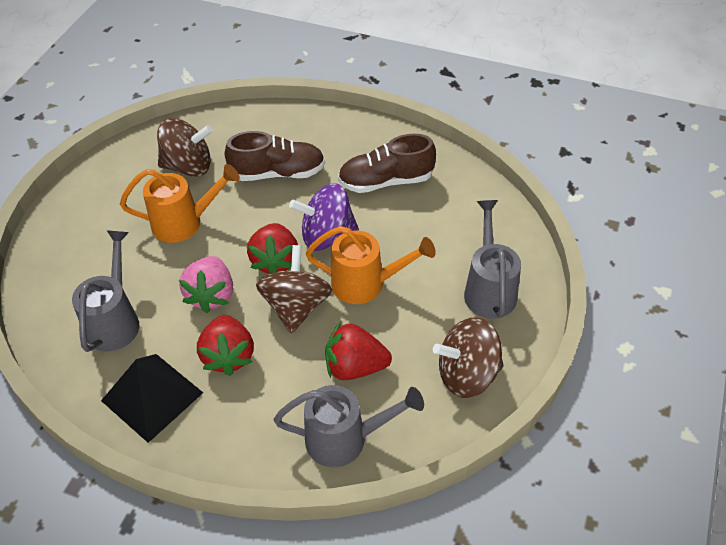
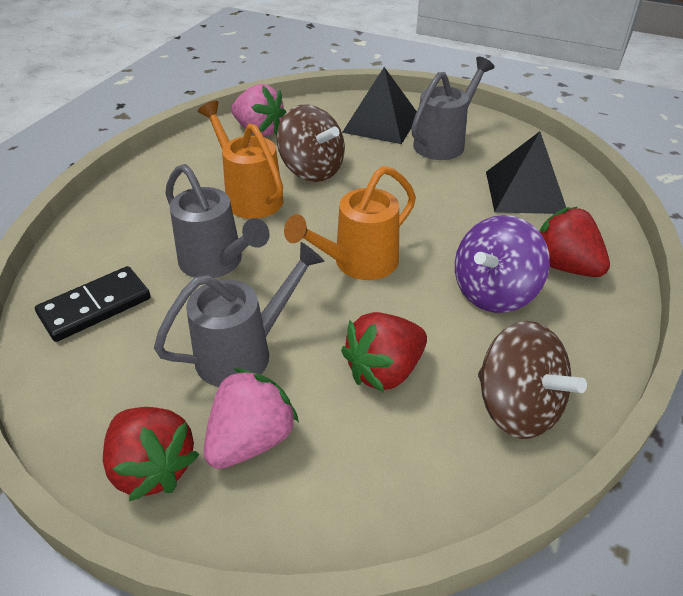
black domino: none = 0 -> [35,266,151,342] = 1
black pyramid: [101,354,203,443] = 1 -> [342,67,417,144] [486,131,566,214] = 2
brown shoe: [225,131,325,181] [338,134,436,193] = 2 -> none = 0
brown spinning top: [157,118,213,177] [256,245,332,333] [433,317,504,398] = 3 -> [277,105,345,182] [478,321,587,439] = 2
pink strawberry: [179,256,233,313] = 1 -> [203,368,299,469] [231,84,286,137] = 2

